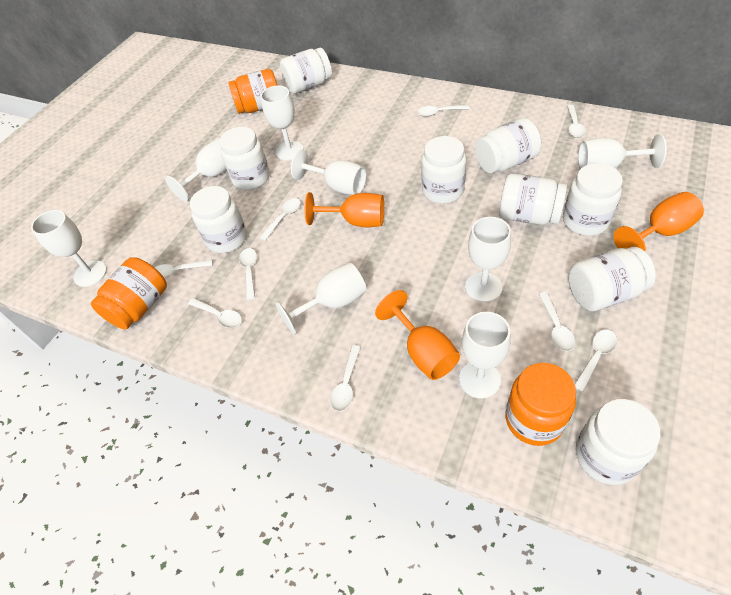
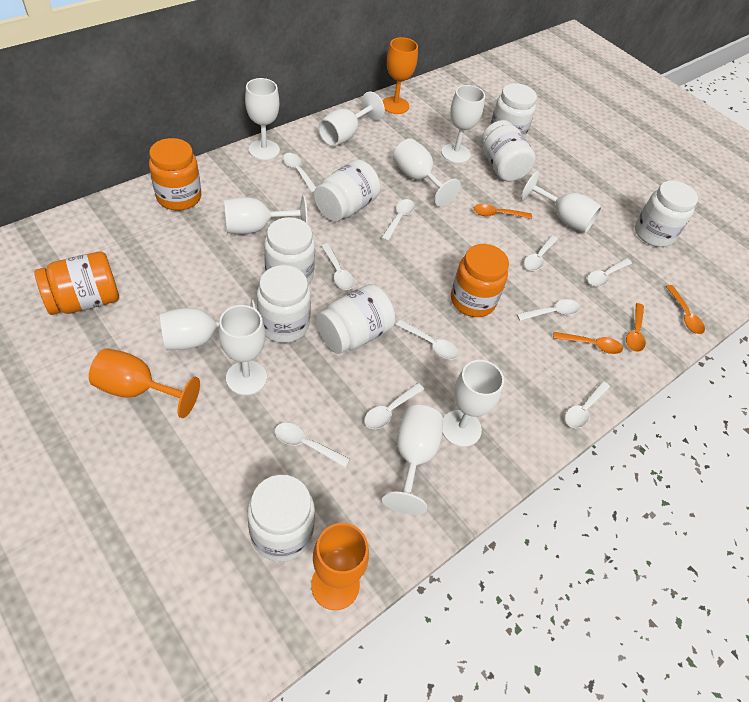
orange spoon: none = 0 -> [473,204,532,219] [553,332,623,354] [626,303,646,352] [666,285,705,334] = 4
white goblet: [31,210,107,287] [165,138,226,202] [261,86,304,160] [275,262,367,335] [291,150,367,195] [459,312,511,399] [465,217,511,302] [578,134,667,169] = 8 -> [160,300,256,350] [219,305,267,395] [224,195,308,234] [245,78,280,160] [318,91,385,147] [382,405,443,515] [393,138,461,207] [441,85,485,163] [442,360,504,447] [521,171,602,233] = 10
white jar: [190,186,247,253] [219,127,270,190] [280,48,332,94] [422,136,466,204] [475,118,541,173] [499,173,567,225] [563,163,623,236] [568,247,656,311] [576,399,660,485] = 9 -> [247,475,315,562] [257,265,311,343] [264,217,315,286] [314,160,380,222] [316,284,395,354] [481,120,536,182] [490,83,537,139] [635,180,698,247] = 8
white spoon: [154,260,213,278] [188,298,242,328] [239,248,257,300] [260,198,301,241] [330,345,361,411] [417,105,470,117] [539,292,575,351] [567,105,586,138] [575,330,617,392] = 9 -> [275,423,350,467] [283,153,316,193] [321,244,354,290] [364,383,424,429] [381,199,415,241] [396,319,459,359] [517,299,580,321] [524,235,558,271] [565,381,610,428] [587,258,632,286] = 10

